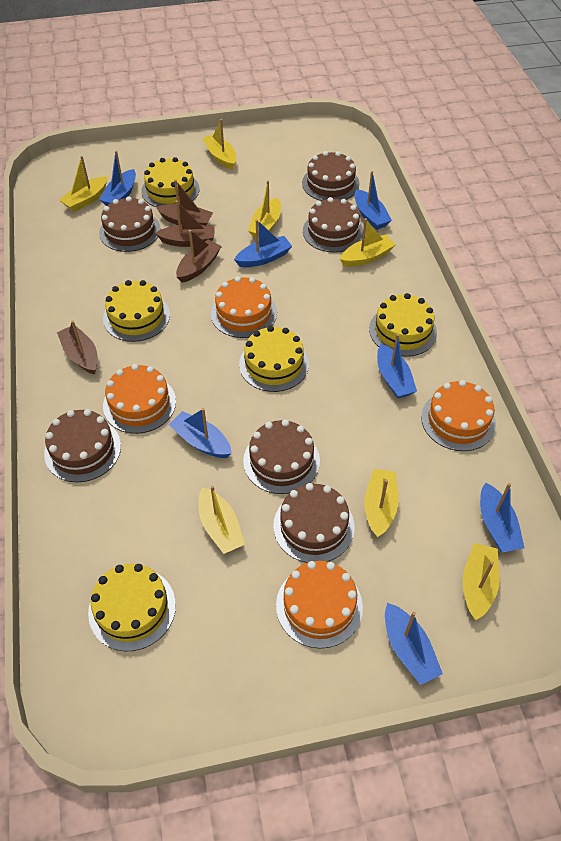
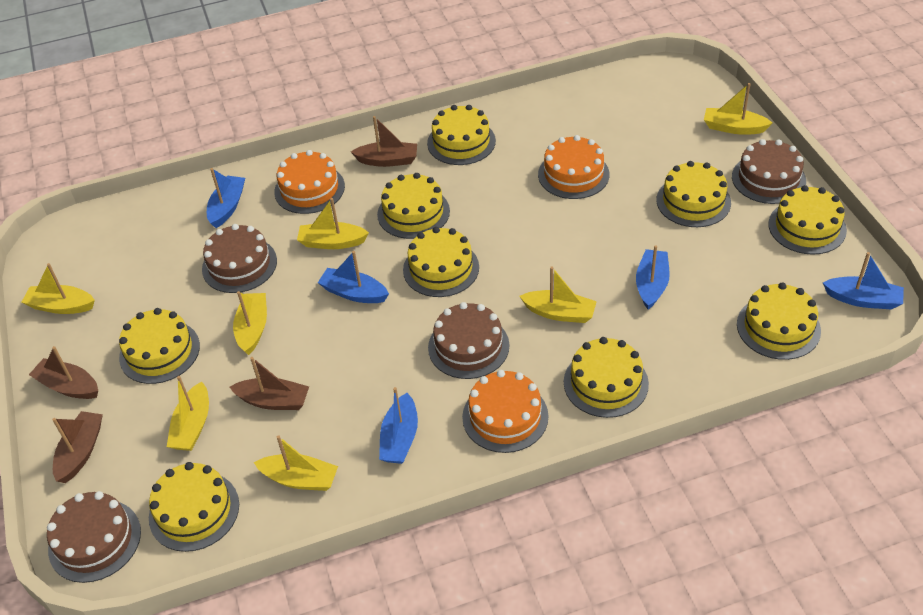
blue boat: [99,151,136,206] [169,408,232,458] [234,219,292,267] [355,171,392,230] [377,334,417,398] [385,603,443,685] [480,482,524,552] = 7 -> [207,168,245,228] [318,251,389,303] [379,387,418,464] [636,245,670,309] [823,252,904,309] = 5
brown cake: [44,409,121,482] [99,196,160,252] [243,419,320,494] [273,483,354,563] [302,151,360,201] [303,197,363,253] = 6 -> [47,491,141,583] [202,224,277,293] [428,302,509,379] [732,139,806,204] = 4
orange cake: [103,364,176,434] [211,276,277,338] [276,561,363,649] [421,380,496,451] = 4 -> [274,150,345,214] [462,370,549,453] [538,135,609,199] = 3
yellow cake: [88,563,176,651] [103,280,170,342] [141,157,200,207] [239,326,309,392] [369,293,437,357] = 5 -> [119,308,200,384] [149,462,239,552] [377,173,450,239] [403,227,479,297] [427,105,496,165] [564,337,649,418] [656,161,731,227] [737,283,821,360] [768,185,847,255] = 9

